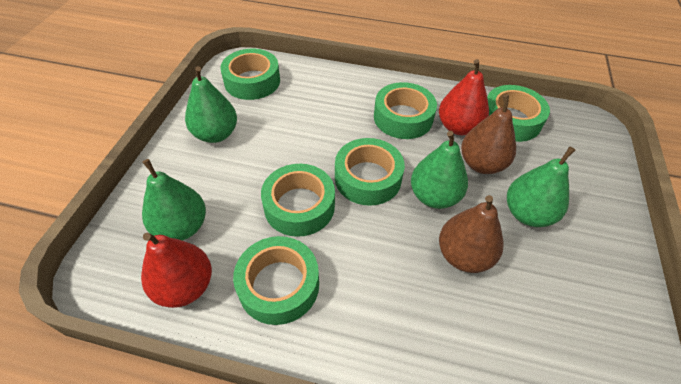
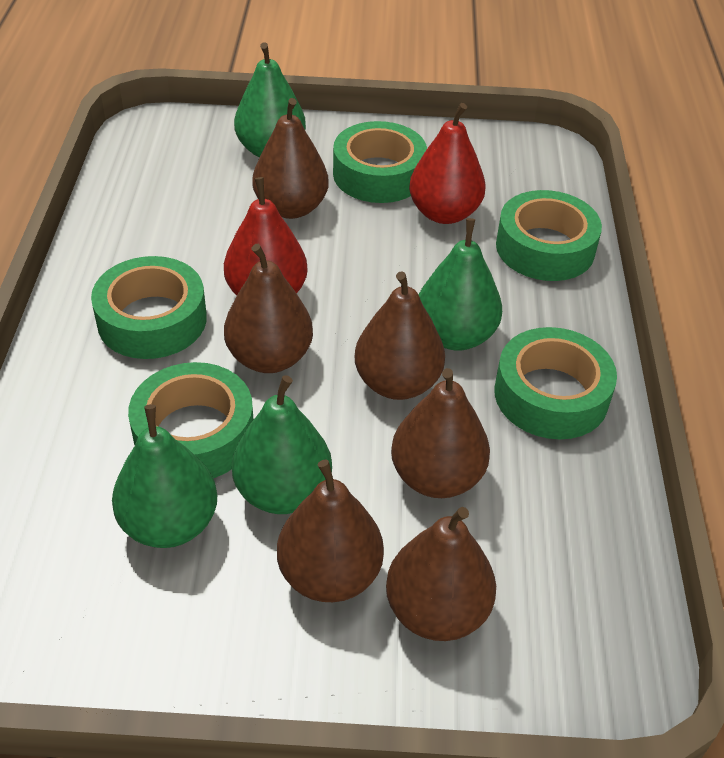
brown pear: [439,195,504,273] [461,94,516,174] = 2 -> [224,244,313,373] [252,98,329,219] [277,459,384,602] [355,271,445,400] [386,507,496,641] [391,368,490,498] = 6
green tape: [220,49,280,100] [233,236,319,325] [261,164,335,237] [335,138,405,206] [374,82,437,139] [487,85,550,142] = 6 -> [91,256,207,359] [128,362,254,478] [333,121,427,203] [495,327,617,439] [496,190,602,281] = 5

